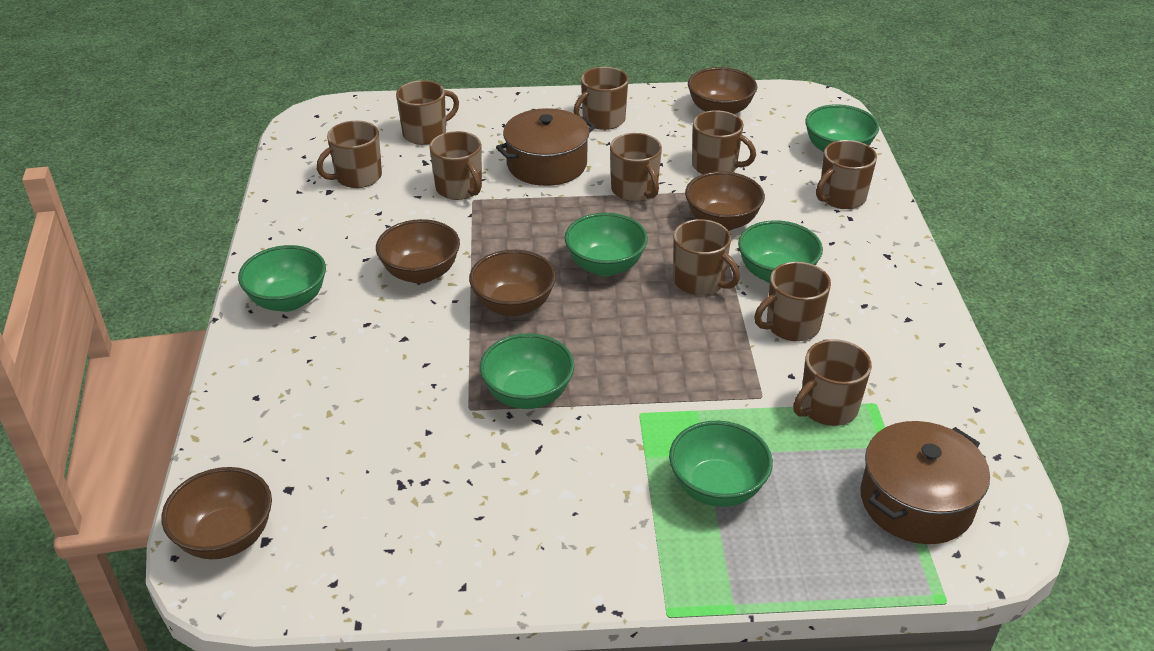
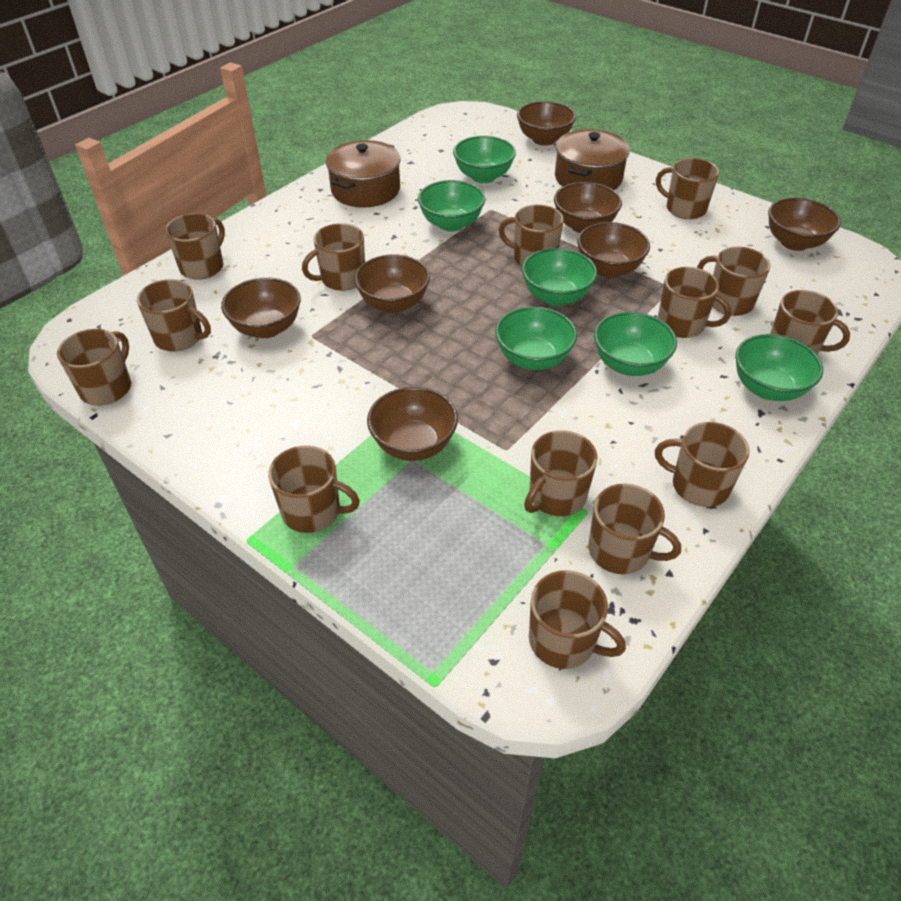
brown bowl: [161,467,272,559] [376,219,460,284] [469,250,556,317] [685,171,765,231] [688,67,757,114] = 5 -> [221,277,301,338] [354,254,430,313] [367,387,458,461] [517,101,576,146] [554,182,622,233] [577,222,650,278] [768,198,841,251] = 7
brown mug: [317,121,382,188] [396,81,459,145] [429,131,482,200] [574,67,629,130] [610,133,662,202] [673,219,740,295] [692,110,756,174] [754,262,831,341] [793,339,872,426] [816,140,877,209] = 10 -> [57,329,131,405] [137,279,211,352] [165,213,225,280] [268,445,360,533] [302,223,365,291] [499,205,564,266] [524,430,598,516] [529,570,626,669] [589,484,681,574] [655,422,750,507] [656,158,719,219] [658,267,731,338] [697,247,771,316] [770,290,850,355] = 14

